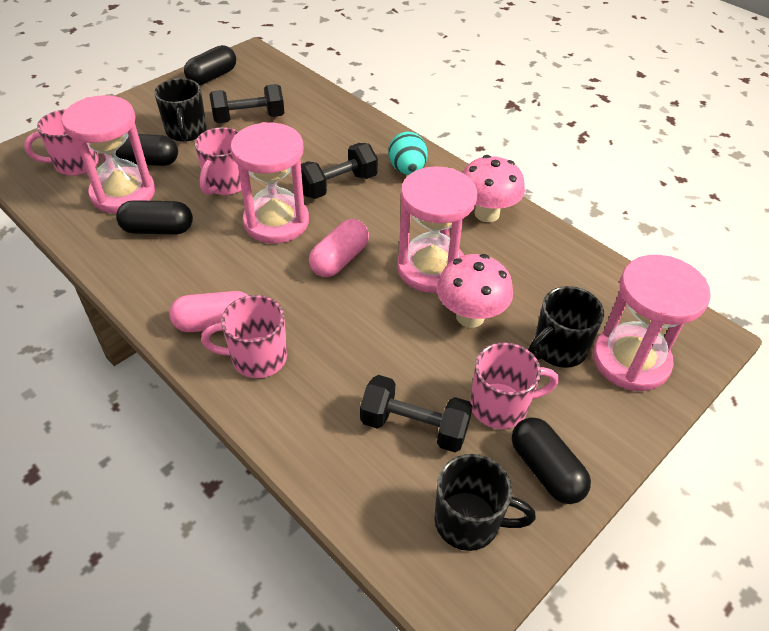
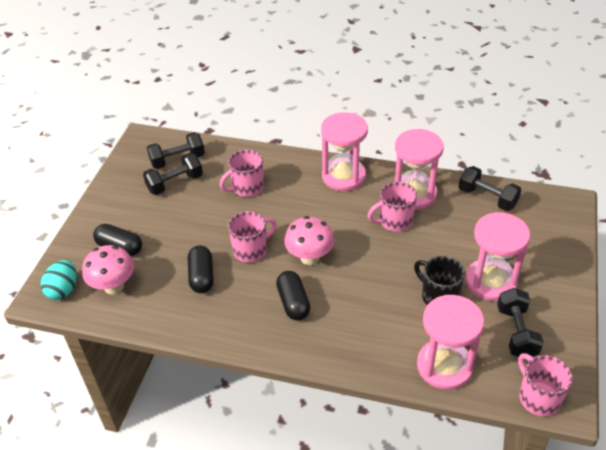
black capsule: [115,134,178,166] [116,200,193,234] [184,45,236,85] [512,418,591,504] = 4 -> [93,224,142,256] [188,245,214,293] [276,271,310,320] = 3
black dumbbell: [209,84,285,123] [301,143,378,199] [360,375,473,452] = 3 -> [143,153,203,195] [147,132,205,169] [459,166,521,211] [497,288,544,357] = 4
black mug: [154,78,207,142] [434,454,536,551] [528,286,604,368] = 3 -> [414,256,465,305] = 1
pink capsule: [169,291,249,332] [309,219,369,277] = 2 -> none = 0

